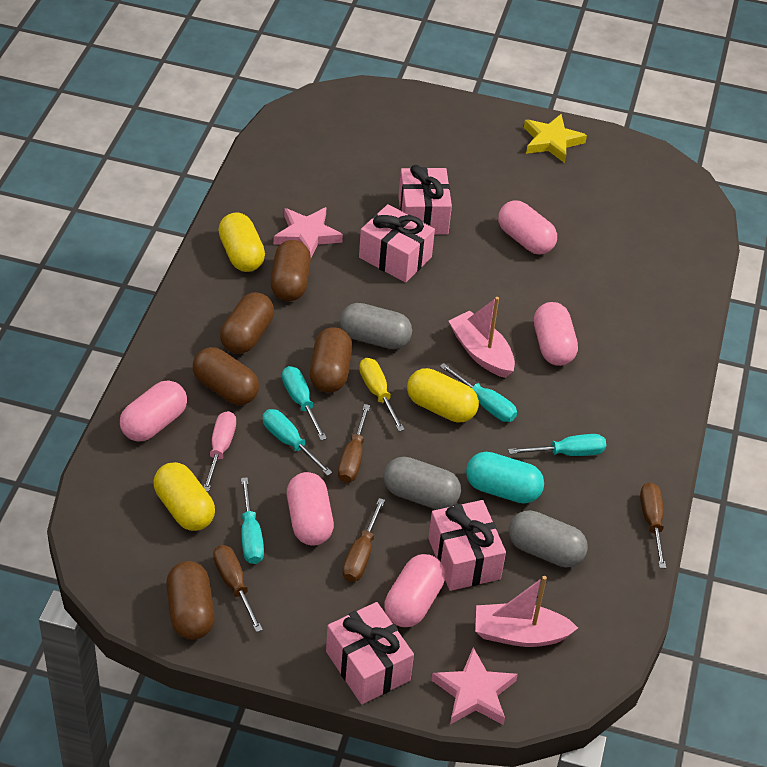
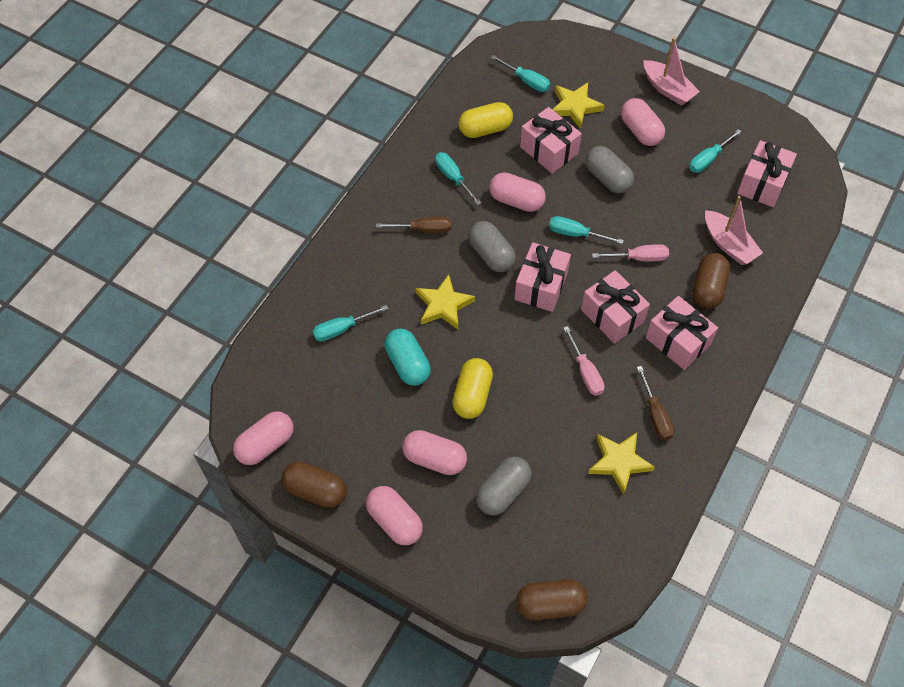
brown capsule: [166,561,215,640] [193,347,259,405] [220,292,274,354] [271,240,311,301] [310,327,352,393] = 5 -> [282,462,347,508] [516,579,588,620] [693,253,730,309] = 3
brown screwdriver: [213,545,263,632] [338,404,370,483] [342,498,385,582] [640,482,666,568] = 4 -> [376,217,451,233] [637,366,674,440] = 2
pink gift: [326,602,414,704] [359,204,435,283] [399,165,452,235] [428,500,506,591] = 4 -> [514,242,571,312] [520,107,582,174] [581,270,650,344] [646,296,718,370] [737,140,797,207] = 5
pink screwdriver: [204,411,236,492] = 1 -> [563,326,605,396] [592,244,669,261] = 2
pink star: [274,207,343,258] [431,647,518,725] = 2 -> none = 0
yellow capsule: [153,462,215,531] [218,212,265,272] [407,368,479,422] = 3 -> [452,358,493,419] [458,102,513,138] = 2
yellow screwdriver: [359,358,405,431] = 1 -> none = 0
yellow star: [524,114,587,163] = 1 -> [416,274,475,329] [552,83,605,129] [588,433,655,495] = 3

